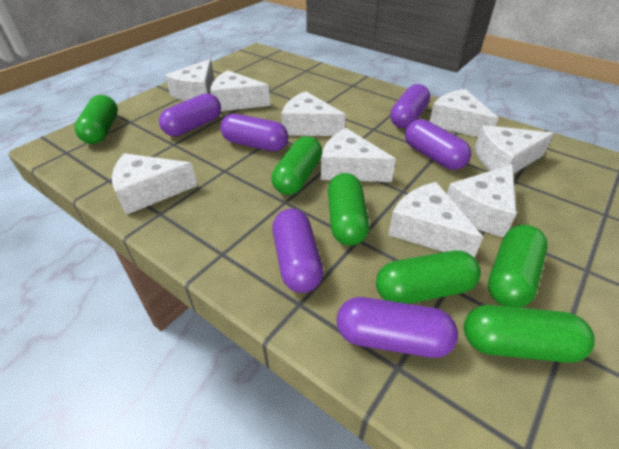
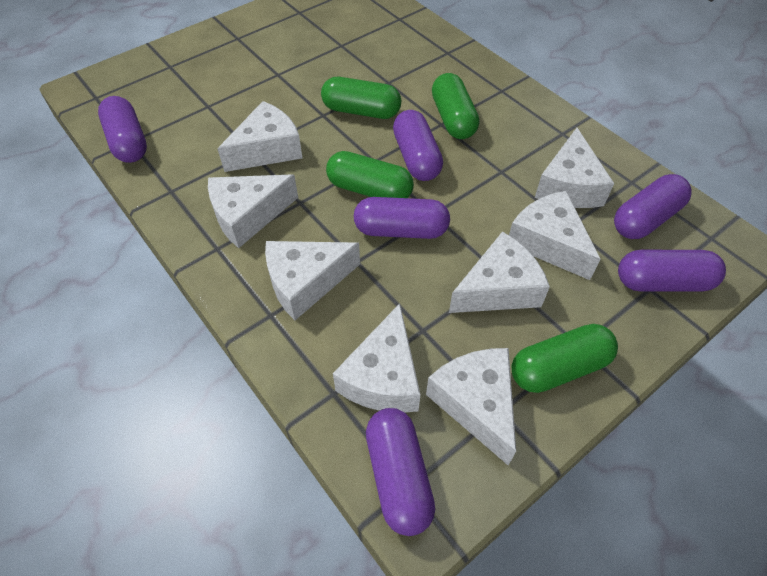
green capsule: [74,95,118,144] [271,136,322,195] [328,173,369,246] [376,251,481,304] [464,305,595,363] [488,225,548,308] = 6 -> [321,77,401,119] [326,151,414,198] [432,73,479,139] [511,324,618,393] = 4
white cheese: [112,153,198,215] [165,59,214,101] [210,70,270,111] [281,91,346,136] [321,128,396,182] [388,182,483,258] [430,89,499,137] [447,164,516,237] [475,125,554,174] = 9 -> [208,174,298,248] [217,101,302,172] [265,241,360,320] [333,303,421,413] [426,348,516,465] [449,231,550,313] [509,191,600,280] [535,128,614,208] = 8

